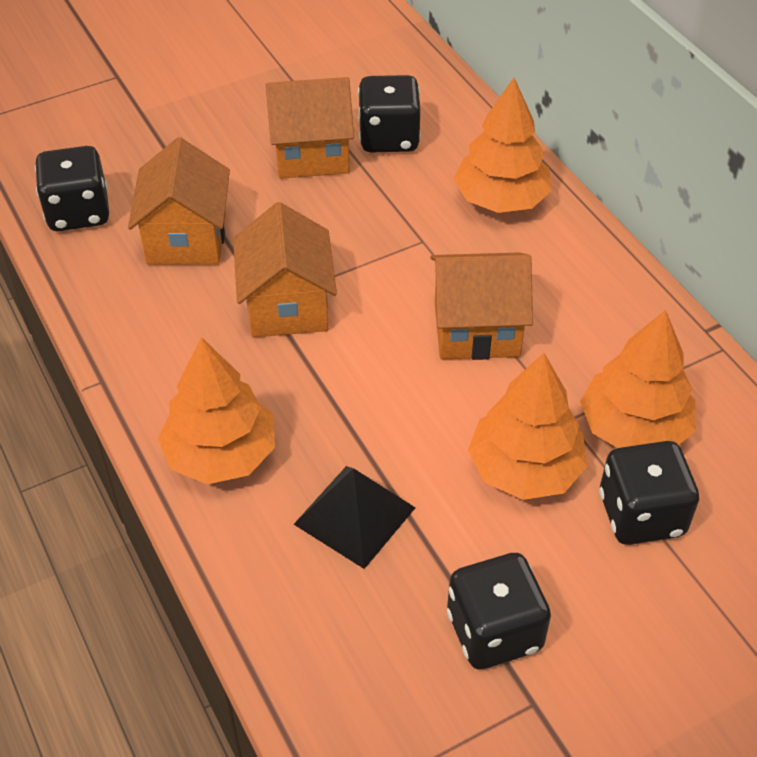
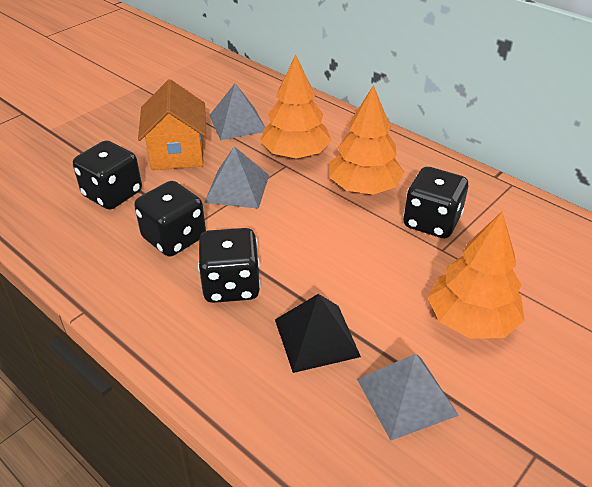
grey pyramid: none = 0 -> [204,146,269,209] [209,83,265,140] [357,354,459,441] = 3
orange house: [128,137,230,265] [233,202,337,338] [266,77,354,179] [430,252,533,360] = 4 -> [138,79,206,170] = 1
orange tree: [158,337,275,484] [454,78,552,213] [468,353,588,500] [580,310,696,448] = 4 -> [260,54,332,158] [329,85,404,195] [428,212,525,339] = 3

